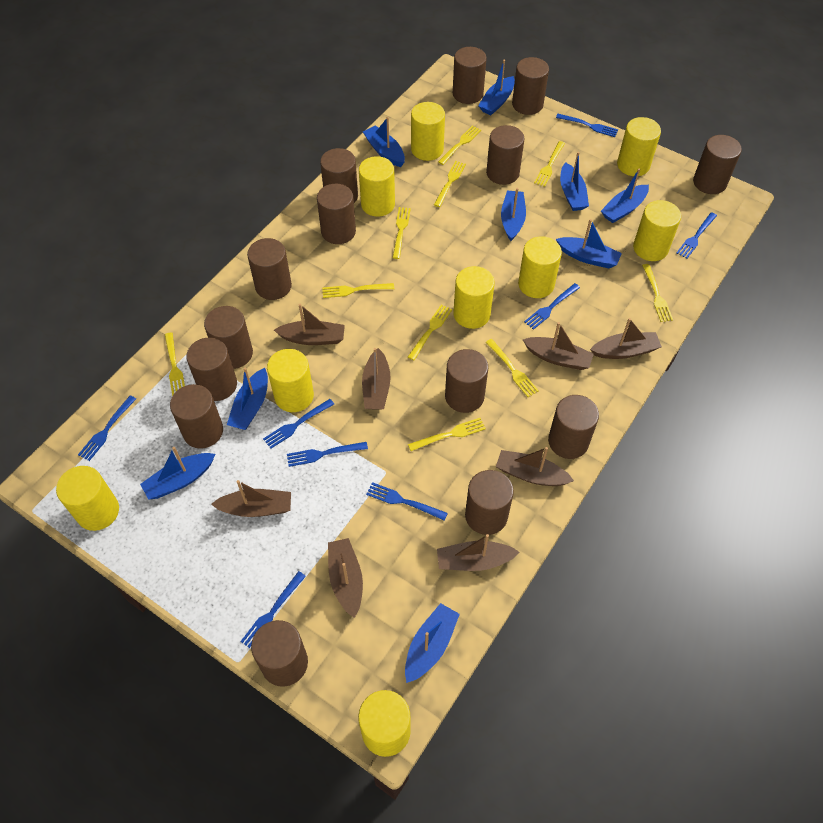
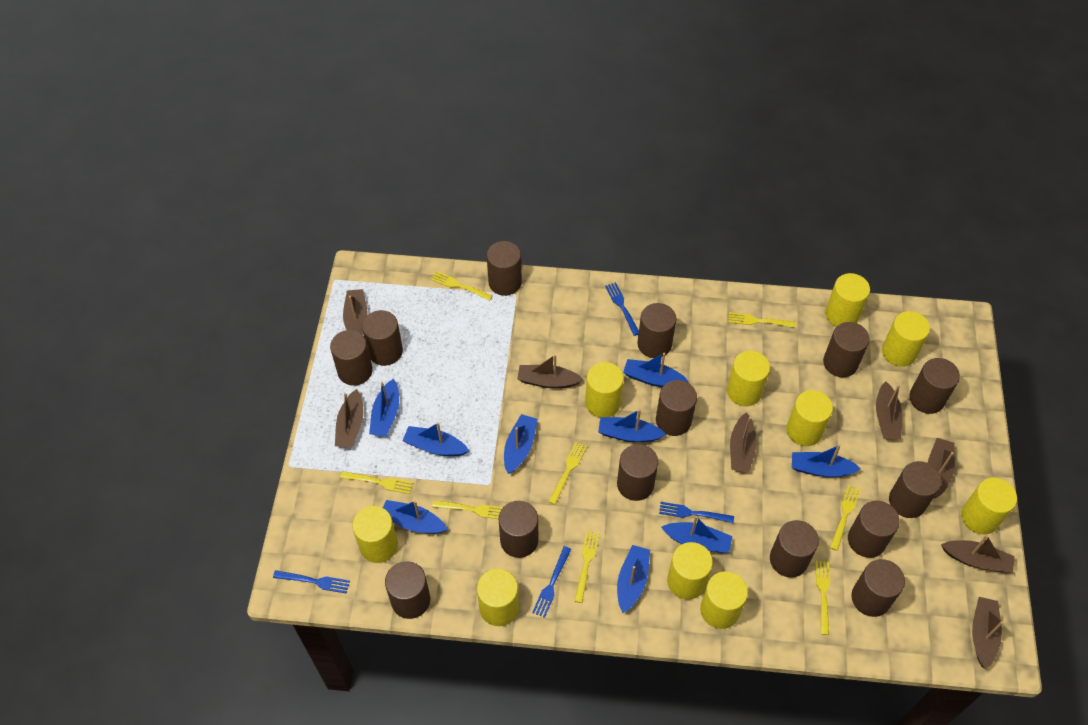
blue fork: [78,395,136,461] [240,571,306,648] [263,399,334,449] [287,442,368,467] [366,482,448,521] [524,283,580,330] [556,114,618,137] [676,212,717,259] = 8 -> [273,570,350,594] [532,546,571,618] [605,282,639,336] [659,502,734,523] = 4
yellow cylinder: [56,466,119,531] [267,349,314,412] [358,690,411,757] [359,156,395,217] [411,102,445,161] [453,266,495,329] [518,236,562,298] [617,117,661,176] [633,200,681,261] = 9 -> [352,506,398,563] [477,569,519,626] [585,362,624,418] [667,542,713,600] [700,571,748,629] [727,351,770,406] [786,390,833,446] [825,273,870,327] [882,311,930,367] [961,478,1017,534] = 10
yellow fork: [165,332,185,396] [322,283,394,298] [393,207,411,259] [408,305,452,360] [408,418,486,451] [434,161,466,207] [438,126,481,165] [486,339,539,397] [534,141,565,187] [642,264,673,322] = 10 -> [340,471,413,494] [431,271,492,301] [432,500,503,519] [548,442,587,505] [574,531,599,603] [728,312,796,328] [815,561,830,635] [830,485,861,551] = 8

